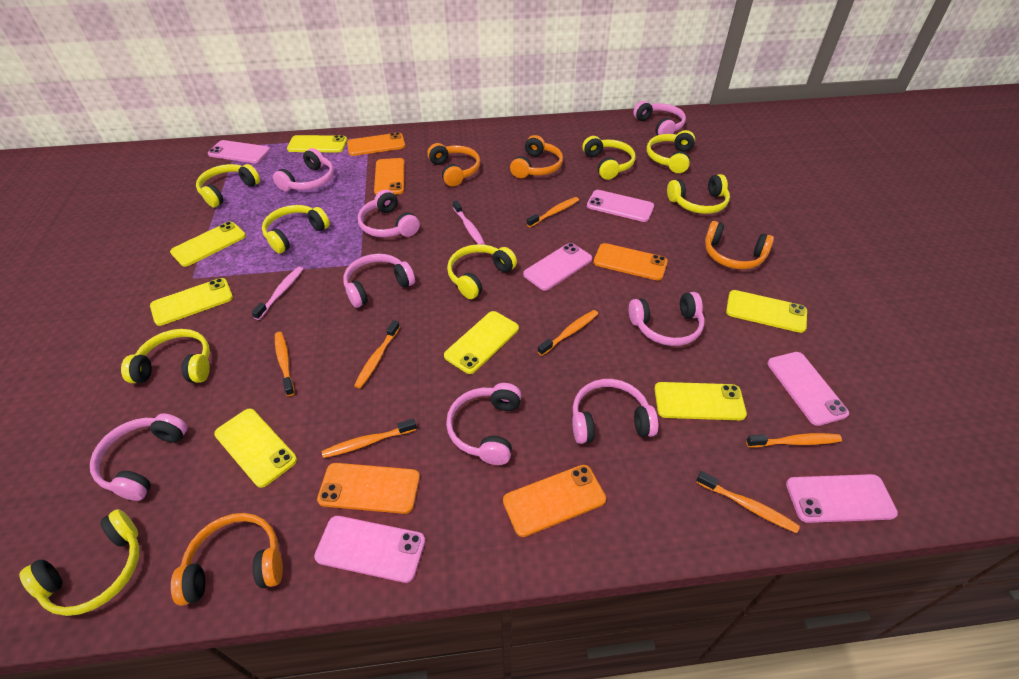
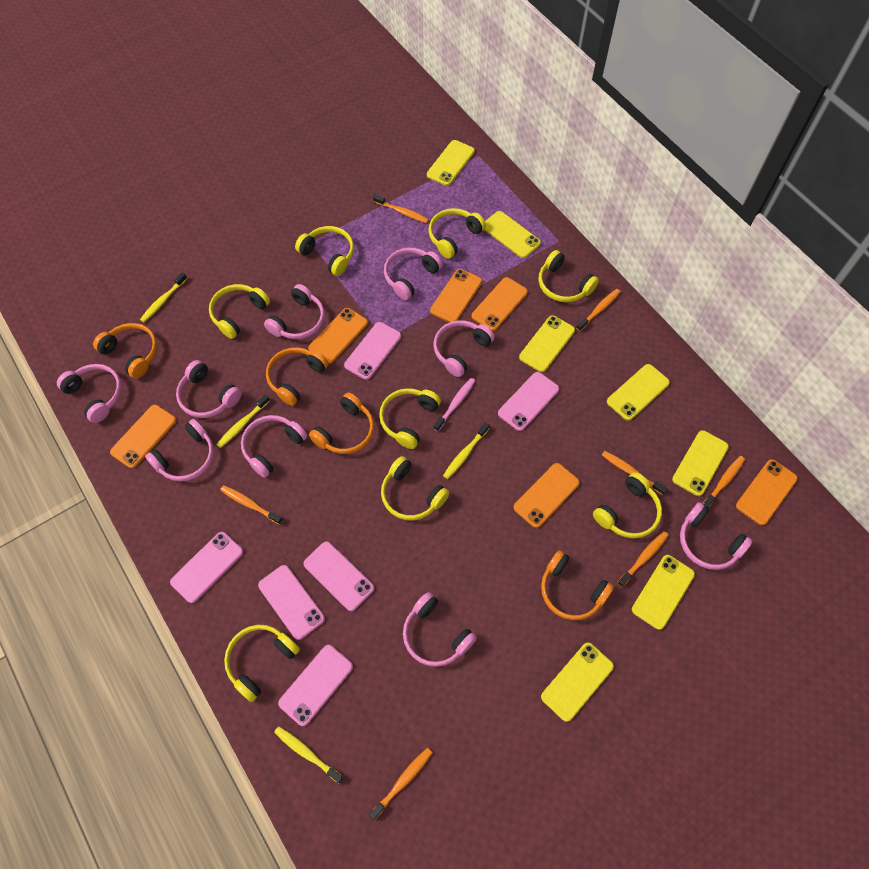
orange phone: [317,463,420,514] [347,132,405,156] [374,158,405,195] [503,465,606,537] [594,243,668,281] = 5 -> [110,405,176,468] [308,308,368,364] [430,269,482,323] [472,277,528,331] [513,463,580,528] [736,459,798,525] = 6
pink headphones: [90,413,187,501] [273,148,334,192] [343,254,415,308] [358,190,420,237] [446,383,521,465] [572,379,658,444] [629,292,704,346] [633,101,686,135] = 8 -> [57,364,122,423] [145,419,214,482] [176,360,242,418] [241,415,308,478] [264,284,325,339] [384,248,443,300] [403,592,477,667] [434,320,495,377] [680,502,753,570] = 9
pink toothbrush: [251,267,303,320] [453,200,485,245] = 2 -> [433,378,475,431] = 1
yellow toothbrush: none = 0 -> [140,272,187,322] [216,394,270,448] [274,726,343,783] [443,422,490,479] = 4

